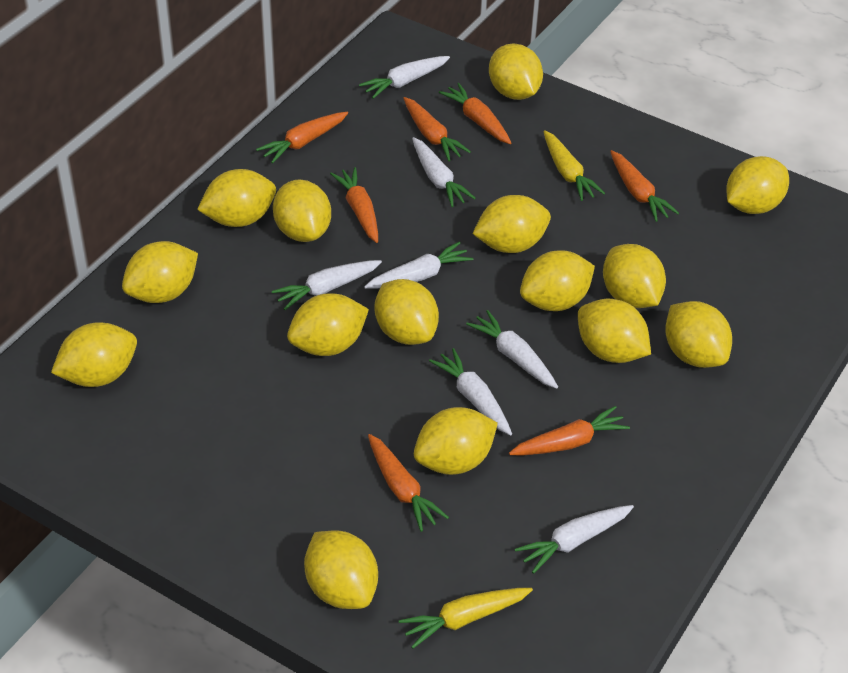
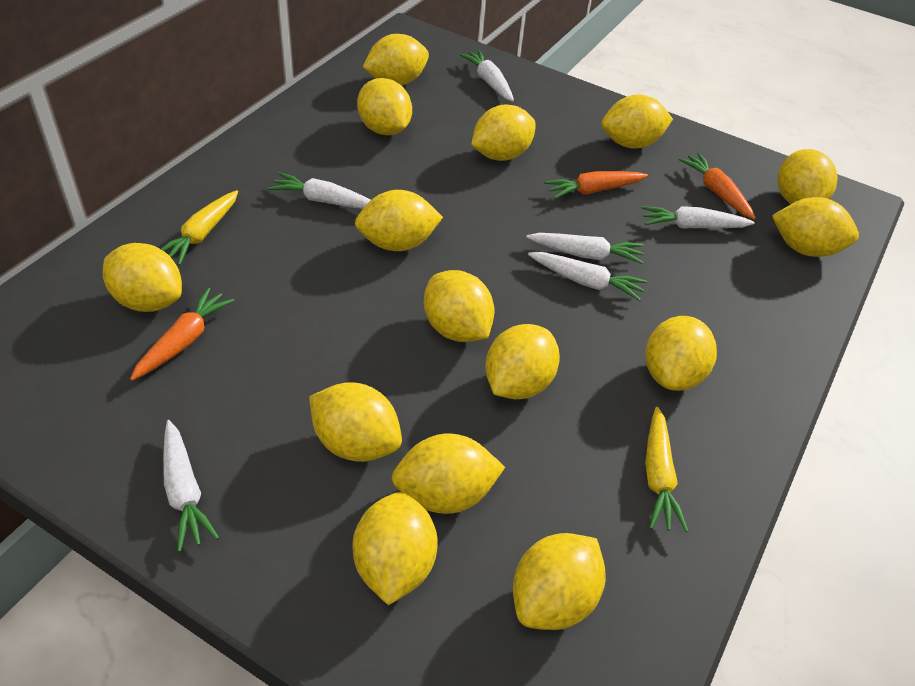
orange carrot: [256,112,348,163] [330,167,378,243] [368,434,449,532] [403,97,471,161] [439,83,511,144] [509,406,630,455] [610,150,679,222] = 7 -> [130,288,234,381] [544,171,648,199] [678,153,756,220] = 3
white carrot: [272,260,382,310] [359,56,450,99] [364,242,473,289] [412,137,476,207] [429,348,512,436] [466,310,558,389] [515,505,634,574] = 7 -> [163,420,219,552] [268,172,371,209] [459,50,514,102] [526,233,644,264] [528,252,647,301] [642,206,755,228] = 6

